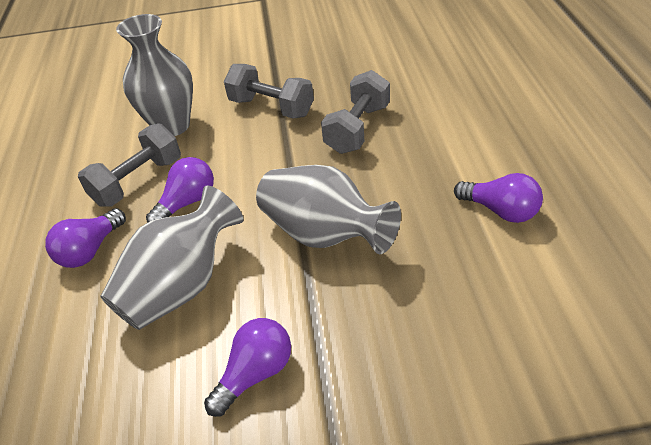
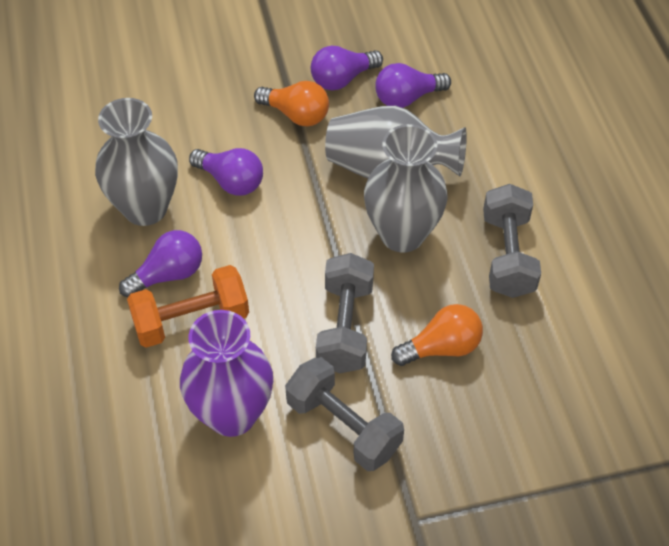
orange dumbbell: none = 0 -> [127,265,249,348] = 1
orange light bulb: none = 0 -> [254,81,329,127] [391,304,483,366] = 2
purple vase: none = 0 -> [180,310,273,437] = 1

